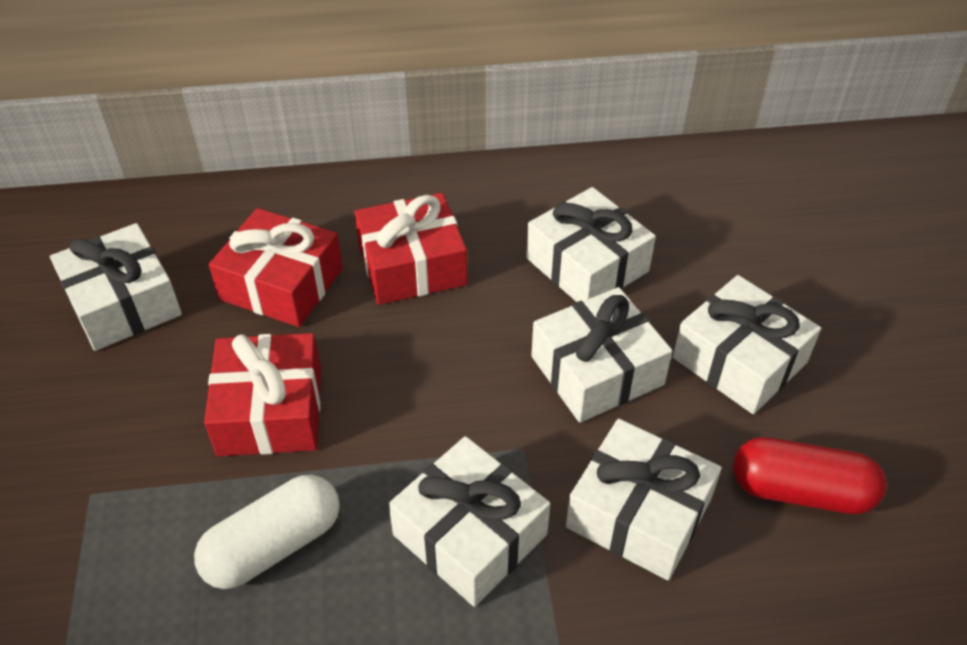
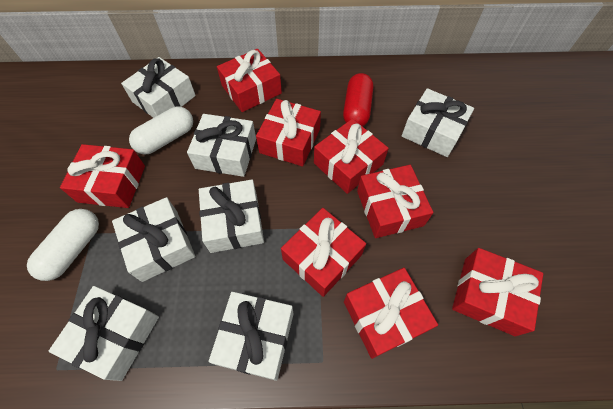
red gift: [204,333,321,456] [209,208,343,327] [354,193,468,305] = 3 -> [60,144,145,208] [217,49,282,112] [256,99,321,167] [281,208,366,297] [314,119,389,194] [344,268,438,359] [357,165,433,238] [452,248,543,336] = 8
white capsule: [194,475,340,589] = 1 -> [27,209,99,281] [129,106,193,154] = 2
white gift: [50,223,182,351] [389,436,550,607] [526,187,656,302] [531,287,672,423] [566,419,722,580] [673,275,821,414] = 6 -> [49,286,159,381] [112,197,195,282] [121,57,196,118] [187,114,256,177] [199,180,264,253] [209,292,294,381] [402,88,474,157] = 7

